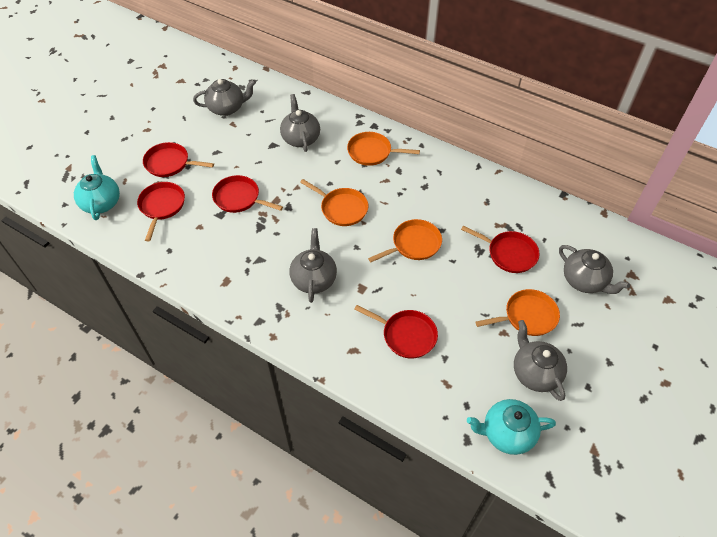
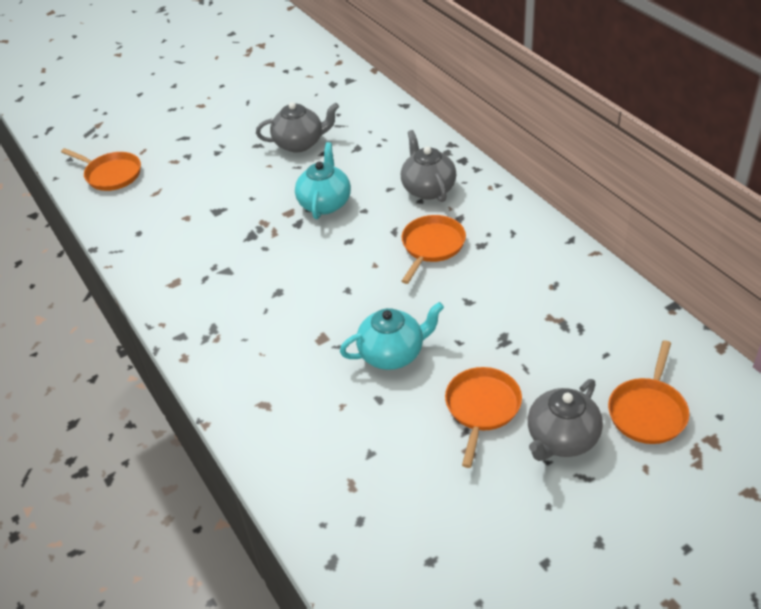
grey teapot: [193,79,256,116] [280,94,320,152] [289,228,337,303] [514,320,567,401] [559,245,630,294] = 5 -> [256,102,339,153] [401,130,456,202] [528,379,603,461] = 3
red pan: [137,182,185,241] [143,142,214,177] [212,175,283,213] [354,305,438,359] [461,226,540,273] = 5 -> none = 0

